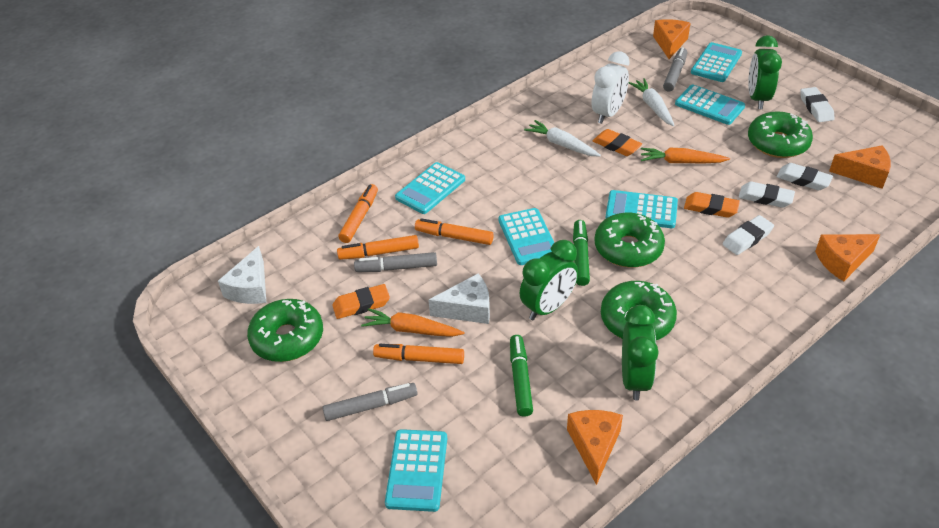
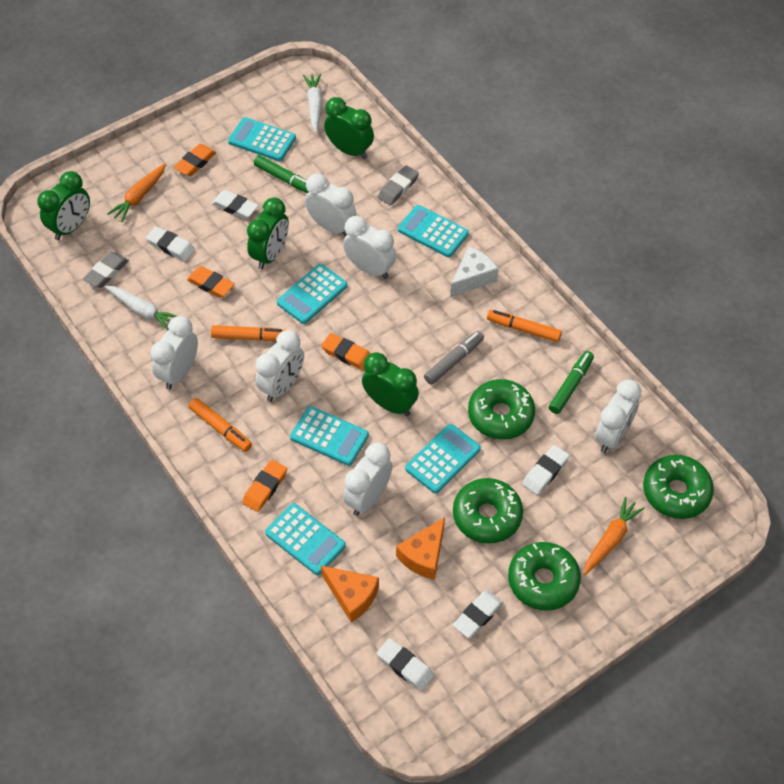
green clock: [519,240,578,320] [622,305,659,400] [748,35,782,109] = 3 -> [38,171,90,240] [247,197,289,269] [324,97,374,159] [362,352,419,416] = 4
grey eraser: none = 0 -> [83,252,129,288] [378,165,419,205] = 2
grey marker: [322,383,418,421] [354,252,437,272] [663,47,687,92] = 3 -> [424,331,484,385] = 1
orange cheese: [567,410,623,485] [653,19,690,59] [815,234,880,281] [829,145,891,189] = 4 -> [321,566,379,622] [396,517,445,580] = 2
orange eraser: [332,284,390,319] [593,129,642,156] [684,192,740,218] = 3 -> [174,144,216,176] [187,266,235,298] [242,459,287,512] [321,333,371,371] = 4
orange marker: [337,235,419,260] [338,184,378,243] [373,344,464,364] [415,218,494,245] = 4 -> [188,398,252,452] [211,325,285,341] [487,310,562,342] = 3
white cheese: [218,246,266,304] [428,274,490,324] = 2 -> [450,246,498,297] = 1
white clock: [591,51,630,124] = 1 -> [150,316,198,390] [256,330,304,402] [305,173,356,236] [343,216,396,279] [343,443,393,516] [595,380,641,453] = 6
white eraser: [723,215,774,255] [739,182,795,208] [776,163,833,190] [800,87,835,122] = 4 -> [146,226,195,261] [212,190,258,219] [377,638,434,691] [453,590,504,638] [522,445,569,495] = 5

